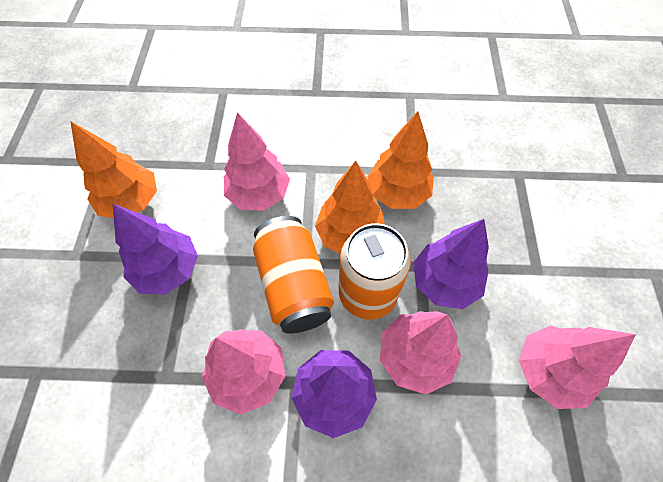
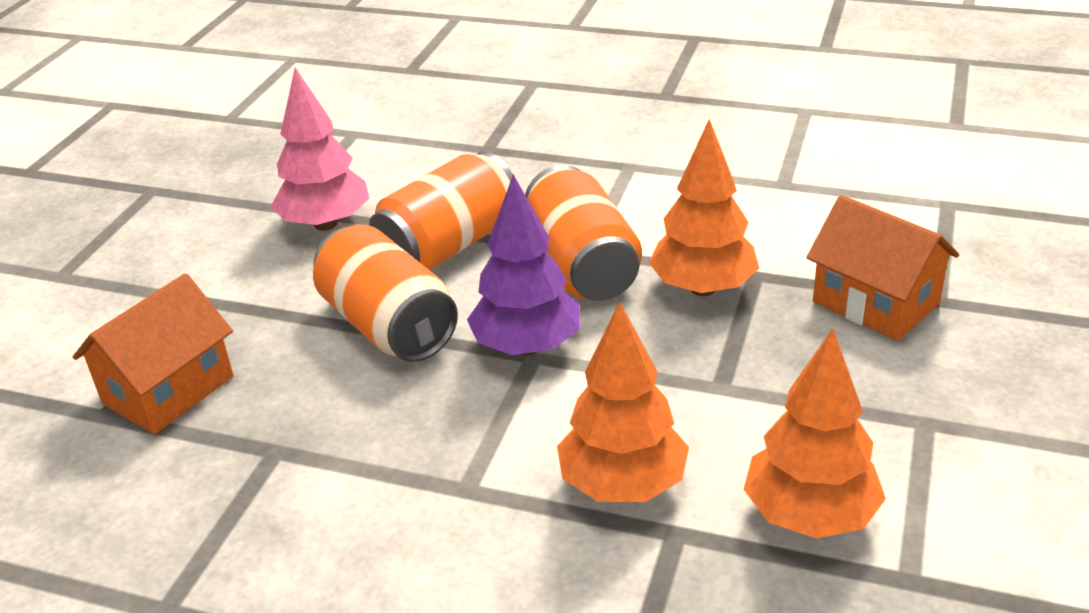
orange can: [253,216,334,334] [339,223,411,320] = 2 -> [313,225,458,362] [369,151,513,270] [525,165,642,301] = 3
orange house: none = 0 -> [73,273,234,434] [806,195,959,341] = 2
pink tree: [202,329,285,414] [224,112,290,211] [380,311,461,394] [519,325,636,409] = 4 -> [271,67,369,231] = 1
purple tree: [112,203,198,295] [291,350,377,438] [413,219,489,309] = 3 -> [467,174,580,356] = 1

